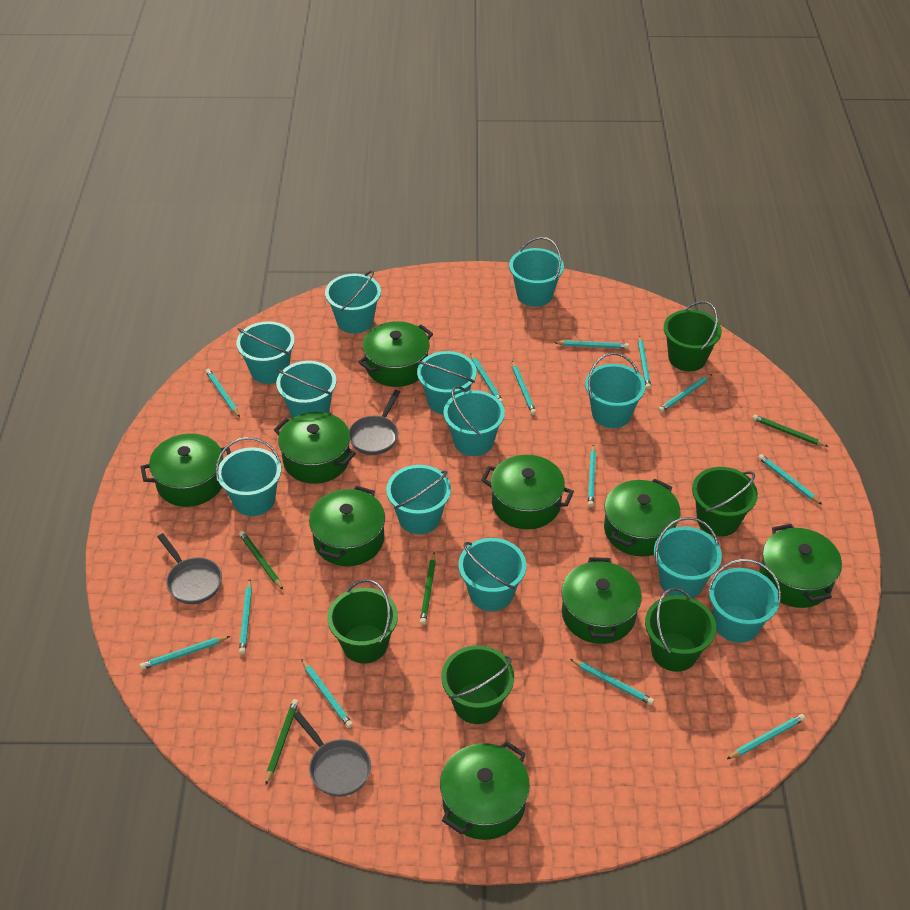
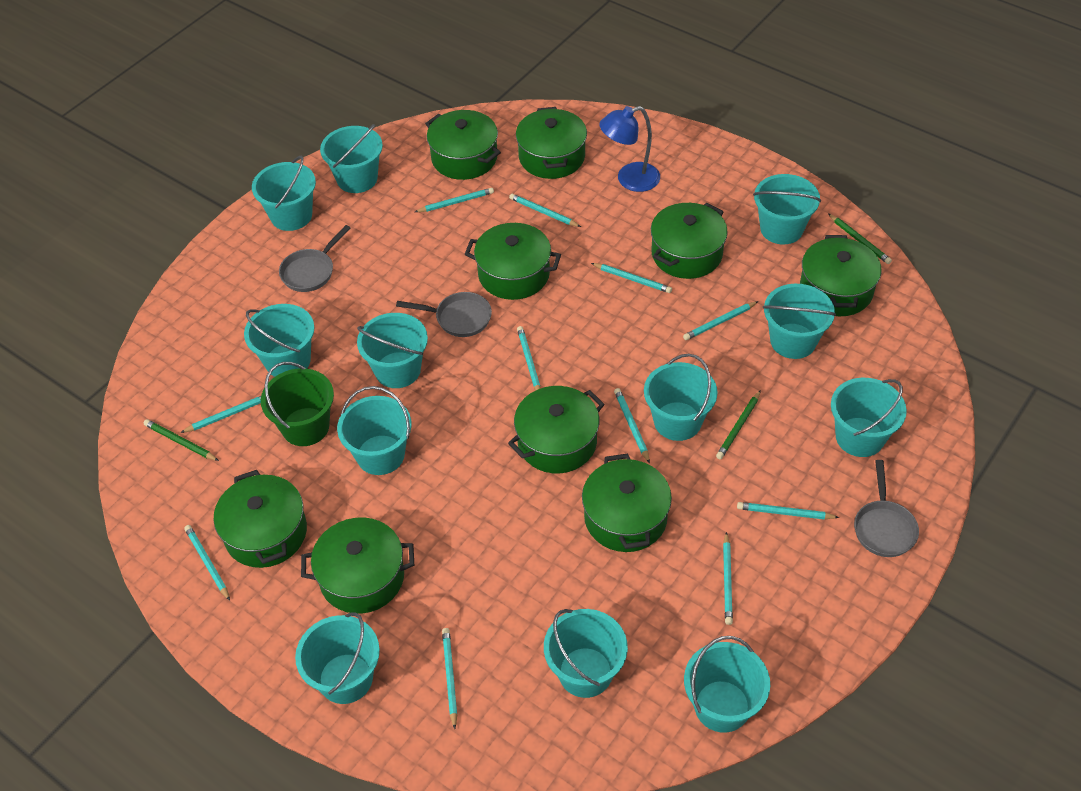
blue lamp: none = 0 -> [599,106,660,192] = 1
green bucket: [327,579,398,664] [442,645,514,724] [645,587,716,672] [664,301,722,371] [692,467,758,537] = 5 -> [261,362,334,446] = 1
green pencil: [239,531,283,590] [265,699,299,785] [420,552,436,625] [752,415,829,447] = 4 -> [144,419,219,461] [716,390,761,459] [828,214,892,264] = 3
turquoise pencil: [140,636,230,670] [205,369,240,417] [239,579,252,655] [301,659,353,728] [470,353,503,403] [512,361,536,415] [553,340,629,349] [570,659,654,705] [588,444,596,507] [638,335,651,389] [658,374,712,412] [727,714,805,759] [758,454,822,505] = 13 -> [180,396,261,433] [184,525,230,601] [415,188,494,212] [442,628,457,729] [509,194,581,227] [517,326,541,390] [591,263,672,293] [614,388,650,463] [683,301,759,340] [723,532,733,625] [737,502,839,520] = 11

